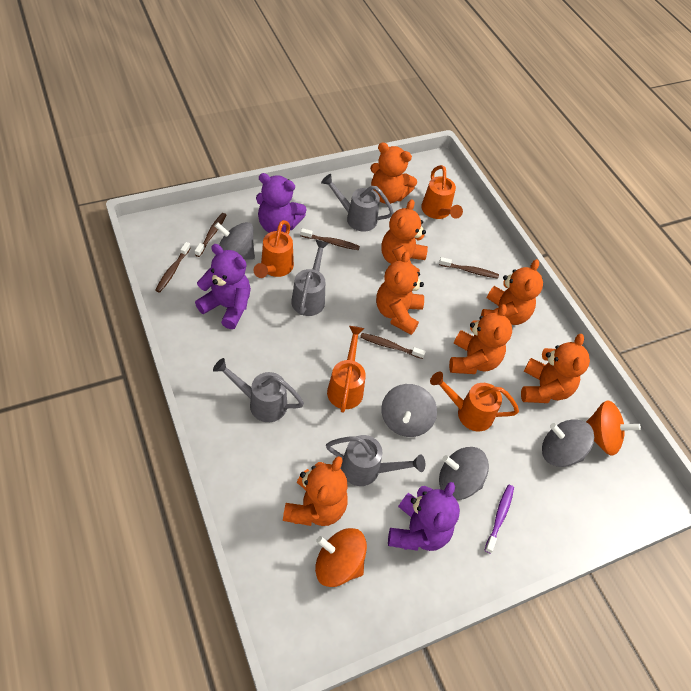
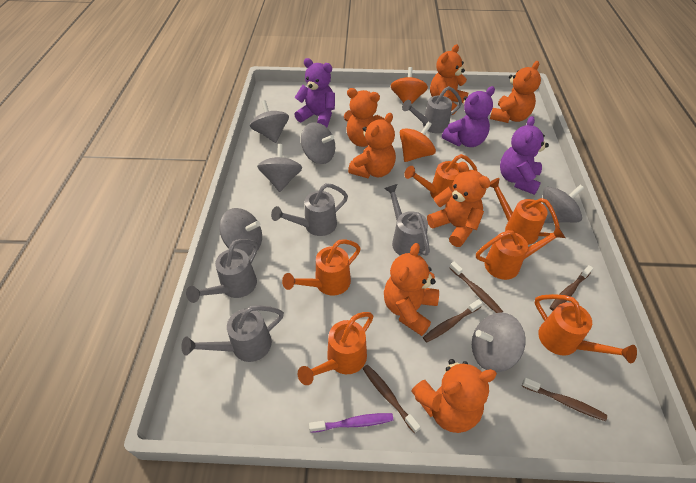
grey spinning top: [215,222,255,260] [381,384,437,437] [439,447,489,500] [542,419,594,467] = 4 -> [219,208,262,256] [250,100,289,143] [257,144,302,192] [301,122,335,164] [472,313,526,372] [543,185,584,223] = 6
grey watering can: [213,358,304,422] [291,240,329,316] [321,174,394,232] [326,435,425,486] = 4 -> [181,305,284,362] [186,239,258,303] [271,183,348,236] [384,184,430,256] [402,86,462,133] = 5
orange watering can: [254,220,294,278] [327,326,366,413] [421,165,463,219] [430,372,519,431] = 4 -> [282,239,361,296] [298,312,374,385] [404,154,477,199] [476,226,565,280] [490,178,560,245] [535,294,637,364] = 6

